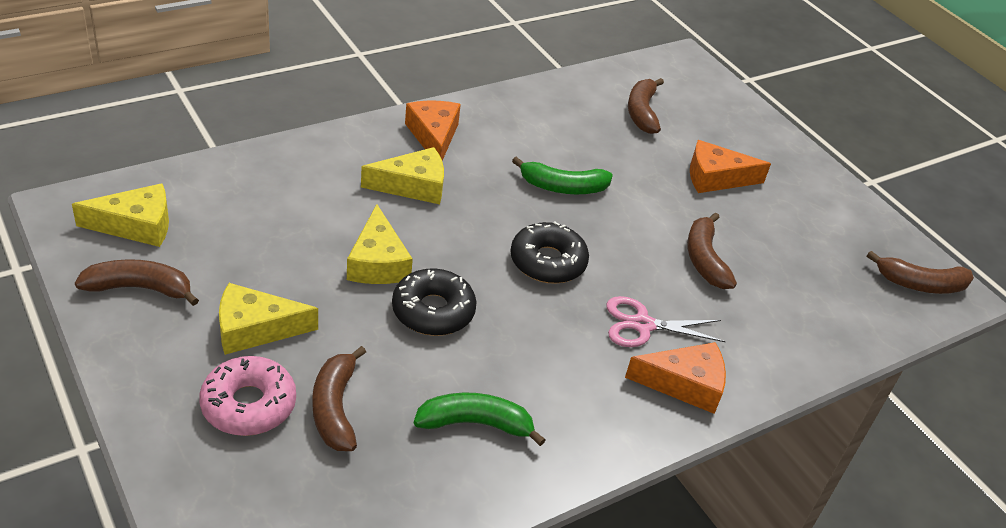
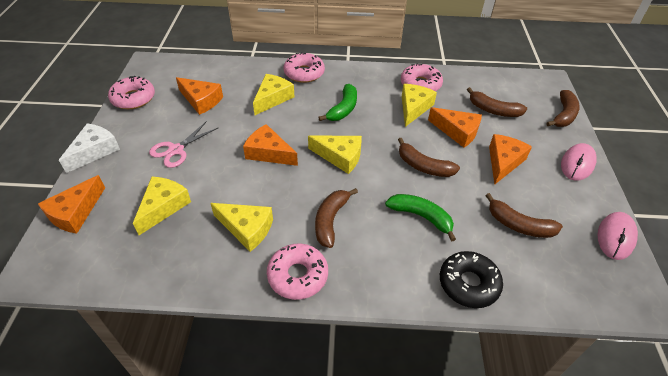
black donut: [392,268,477,336] [510,222,589,284] = 2 -> [440,251,503,308] = 1
orange cheese: [405,101,461,161] [625,342,726,414] [690,140,771,193] = 3 -> [38,175,105,234] [176,77,223,115] [243,124,298,166] [428,107,482,148] [489,134,532,184] = 5
pink donut: [199,356,296,436] = 1 -> [108,76,155,109] [267,244,328,300] [284,52,325,83] [401,63,443,91] = 4
pink mouse: none = 0 -> [561,143,596,181] [598,212,638,260] = 2
white cheese: none = 0 -> [59,123,120,173] = 1
yellow cheese: [72,183,169,247] [219,283,318,355] [347,204,413,284] [361,147,444,204] = 4 -> [133,177,191,235] [211,203,273,252] [253,74,294,115] [308,135,362,174] [402,84,437,127] = 5

